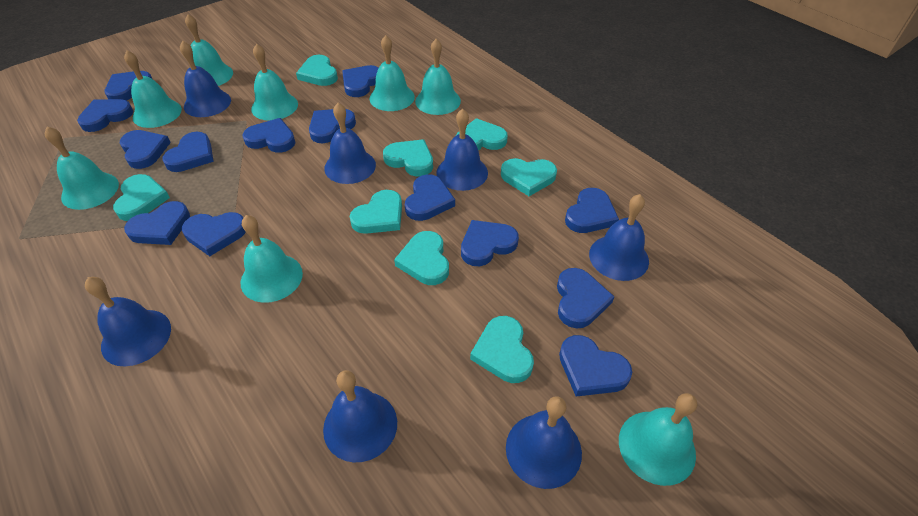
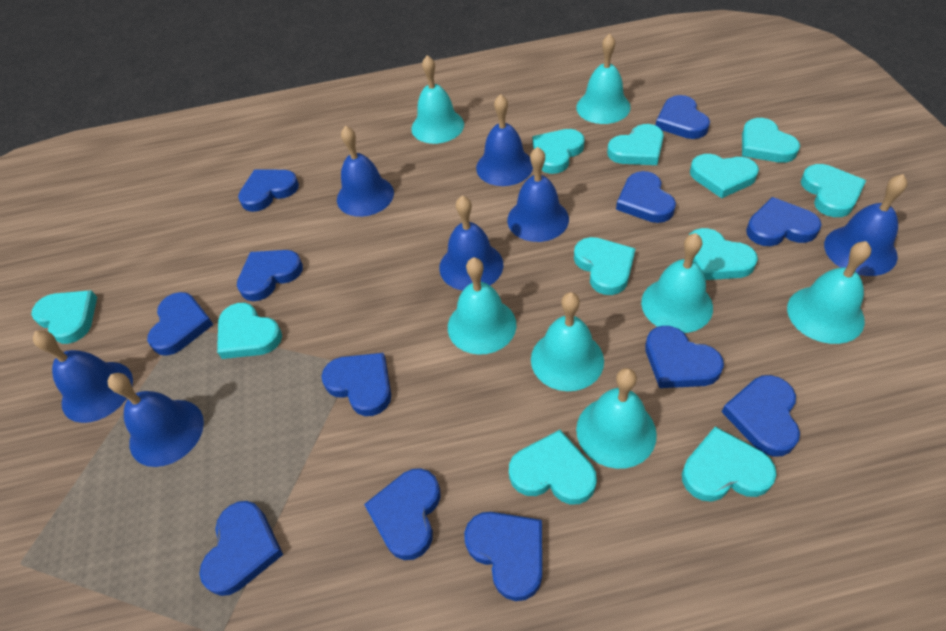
blue heart: [77,99,133,132] [105,71,152,101] [120,130,171,169] [124,201,190,245] [162,132,214,172] [182,212,246,256] [242,118,296,153] [309,109,356,143] [342,65,379,97] [405,174,455,221] [461,220,519,266] [557,268,614,328] [559,335,632,396] [565,188,619,233] = 14 -> [147,292,214,356] [199,501,283,596] [237,250,303,301] [238,169,299,212] [321,353,391,416] [364,468,441,560] [464,512,542,601] [616,171,676,223] [645,326,724,388] [655,95,710,139] [722,375,800,457] [746,197,822,246] = 12
turquoise bell: [45,127,119,210] [124,51,182,128] [185,14,233,86] [241,215,303,303] [251,44,298,121] [370,35,415,111] [415,39,461,115] [619,393,697,486] = 8 -> [411,55,464,144] [448,257,516,355] [531,292,604,391] [576,34,631,124] [576,368,657,469] [641,233,713,333] [787,241,871,344] = 7
turquoise heart: [113,174,170,221] [296,55,338,86] [349,190,402,234] [383,139,433,177] [394,231,449,285] [456,118,508,150] [470,316,534,383] [501,158,557,196] = 8 -> [31,290,97,344] [217,303,282,359] [509,430,597,504] [533,129,585,174] [574,237,635,295] [607,124,664,165] [682,427,777,502] [689,228,758,280] [690,154,759,198] [742,118,800,163] [801,164,866,217] = 11

